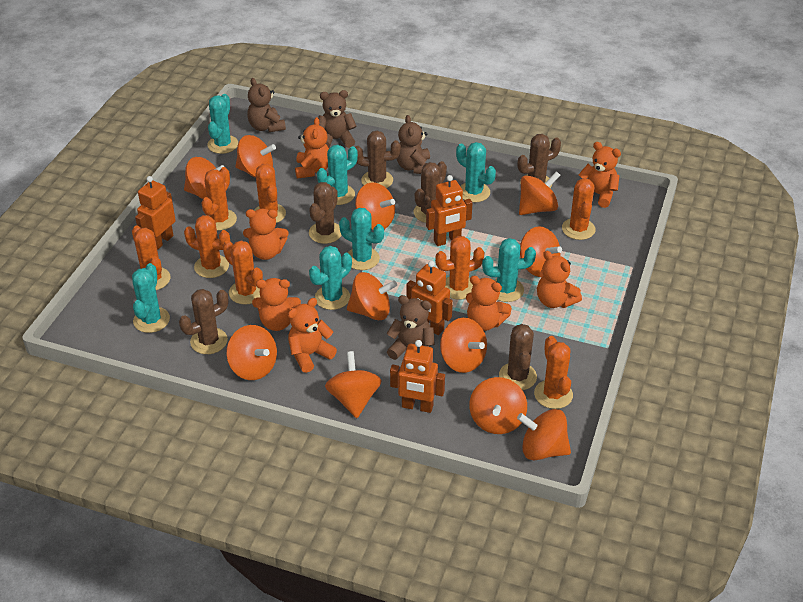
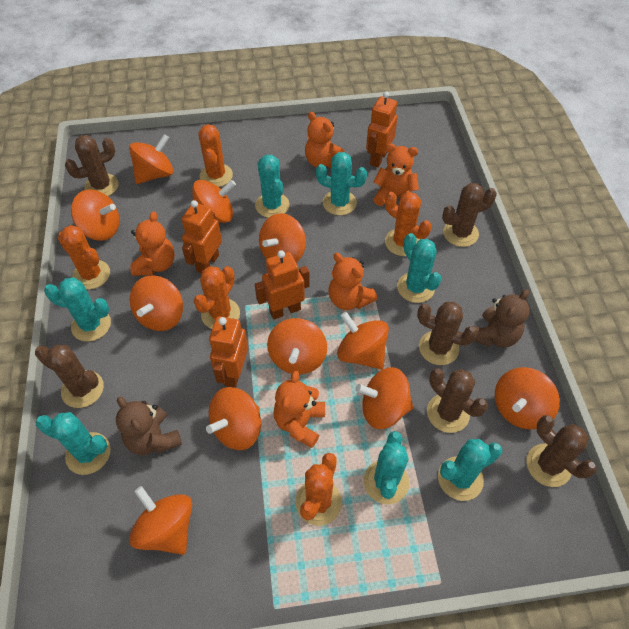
brown teddy bear: [247,78,286,132] [318,90,357,148] [386,295,435,360] [397,115,430,174] = 4 -> [116,397,182,455] [473,289,530,348] = 2
orange cactus: [132,226,170,290] [184,215,230,278] [201,167,237,231] [223,241,263,305] [254,164,286,223] [435,236,485,300] [534,336,573,409] [562,178,596,240] = 8 -> [58,225,110,289] [194,266,240,329] [198,124,233,187] [296,453,342,526] [385,192,432,256] = 5
orange teddy bear: [243,209,289,260] [252,278,301,331] [288,298,337,373] [295,117,329,179] [466,276,512,331] [537,251,582,308] [578,142,621,208] = 7 -> [130,211,175,276] [273,371,325,448] [305,112,344,168] [328,253,377,310] [373,144,419,206] = 5

